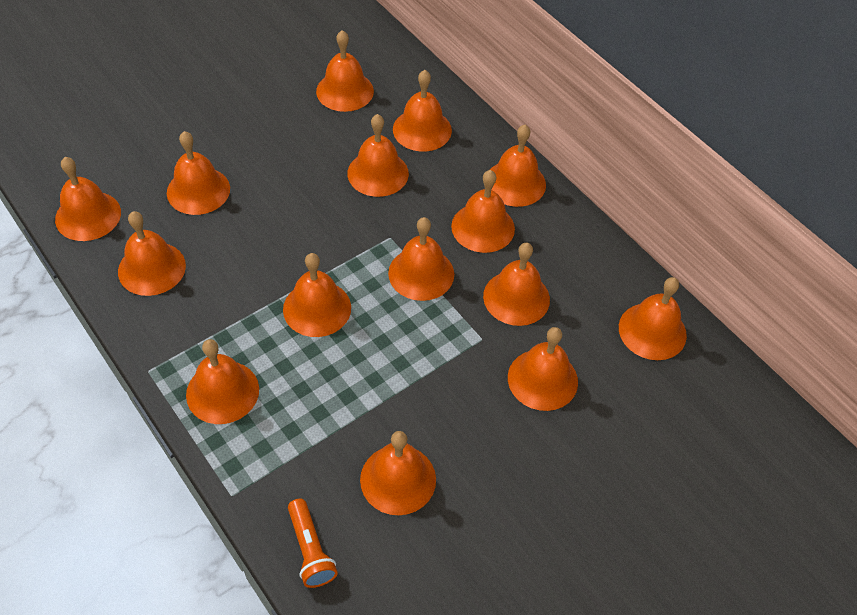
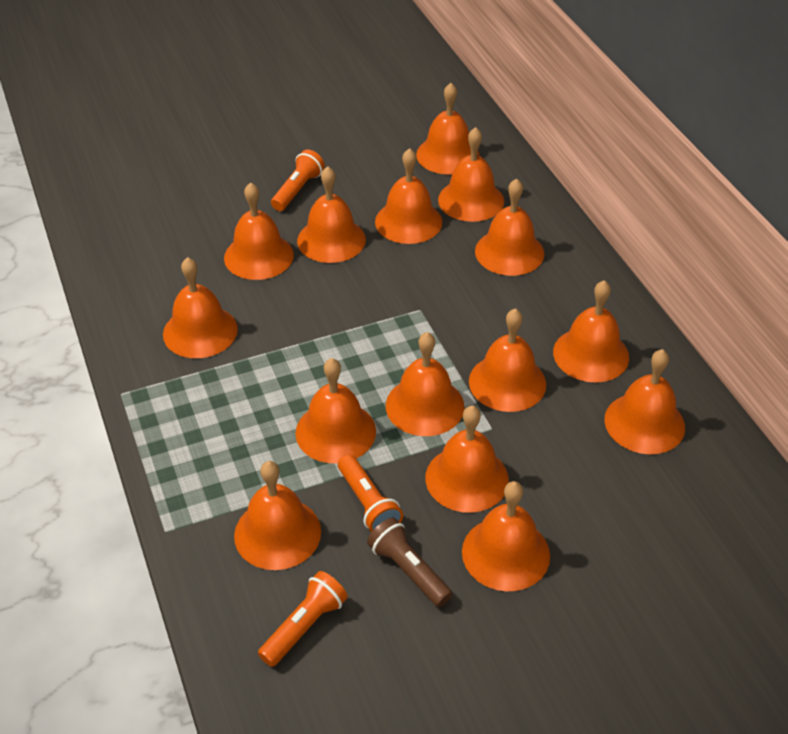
brown flashlight: none = 0 -> [367,518,453,607] = 1
orange flashlight: [288,498,338,588] = 1 -> [258,571,348,667] [271,150,325,211] [338,454,403,533] = 3

